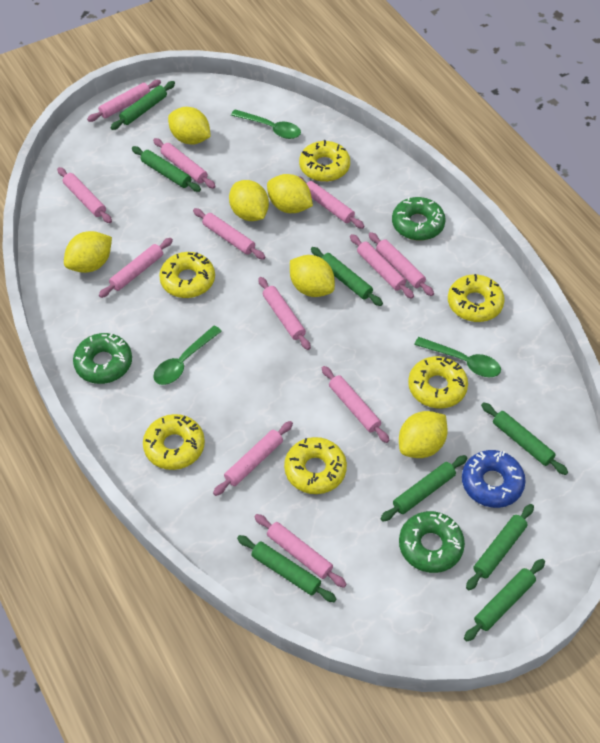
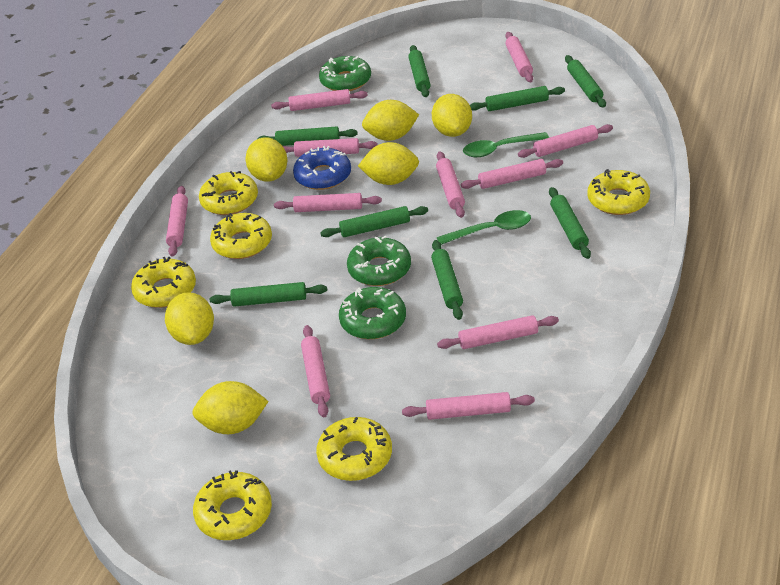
green spoon: [153,325,222,385] [231,109,301,139] [414,337,501,377] = 3 -> [437,210,531,245] [463,132,549,157] = 2
pink rolling pin: [57,167,112,223] [87,80,161,122] [99,238,173,298] [153,138,216,189] [193,208,265,260] [213,421,293,496] [254,514,347,588] [258,277,311,350] [298,176,365,229] [322,366,390,443] [350,234,414,299] [369,232,434,296] = 12 -> [166,186,188,257] [271,89,368,111] [274,193,382,212] [283,138,378,157] [301,325,330,418] [402,392,535,420] [436,151,465,218] [437,315,559,349] [461,159,563,189] [505,32,533,82] [518,124,613,158] = 11

